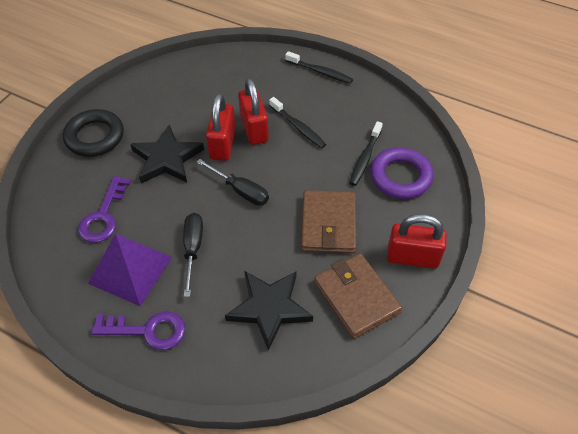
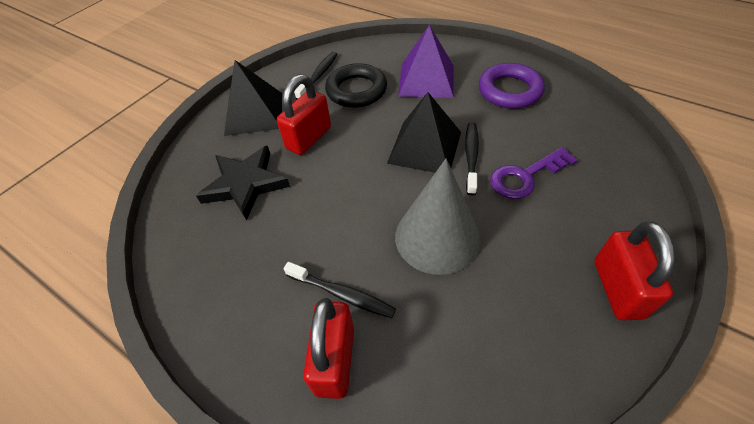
black pyramid: none = 0 -> [224,60,282,136] [387,92,461,173] = 2
black screwdriver: [183,213,203,297] [196,159,269,206] = 2 -> none = 0
black star: [130,125,204,183] [225,271,313,351] = 2 -> [196,146,290,221] = 1
brown wallet: [301,190,356,253] [314,253,402,339] = 2 -> none = 0
grey cone: none = 0 -> [395,158,481,275] = 1
purple key: [78,176,131,243] [91,312,185,350] = 2 -> [490,147,577,199] = 1

